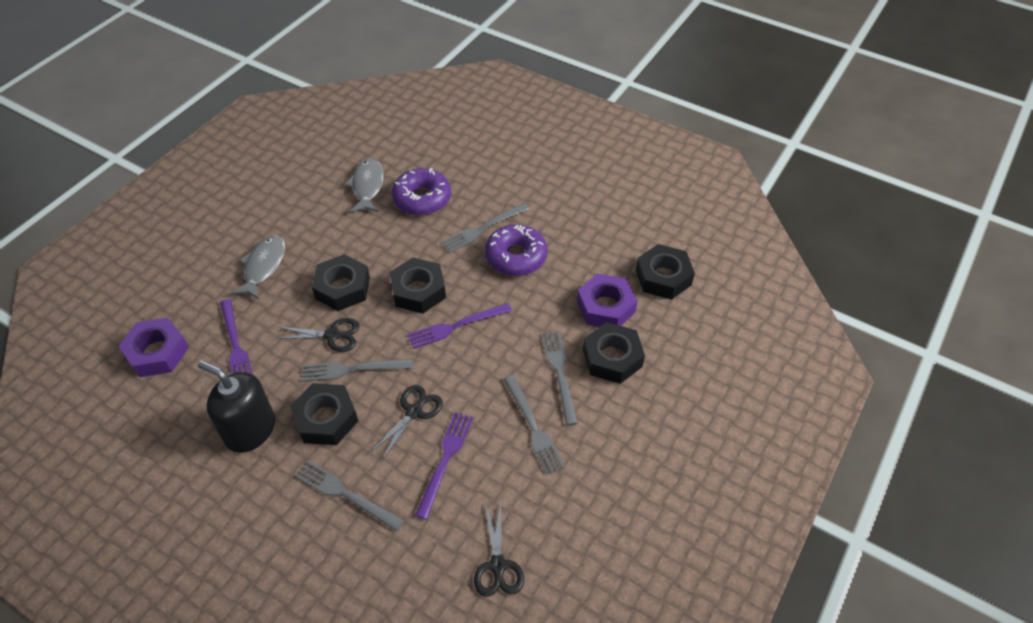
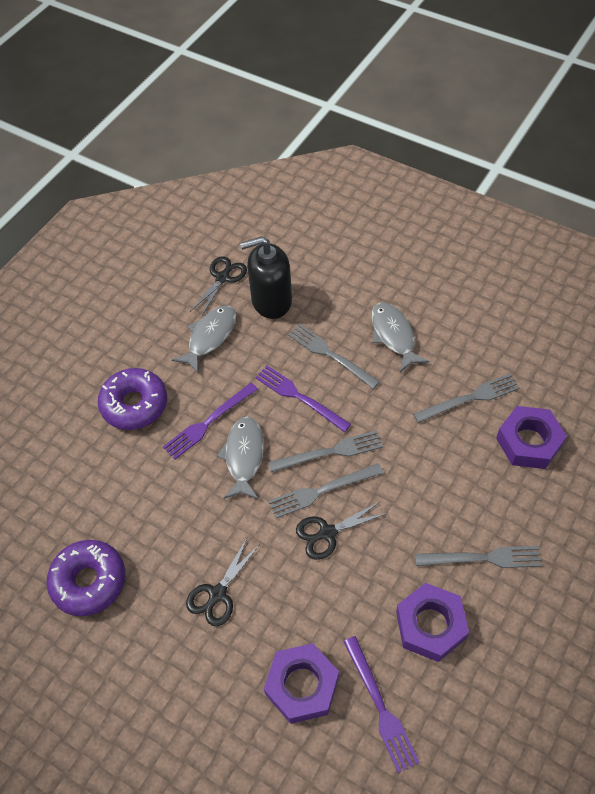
black nut: [290,383,358,445] [312,254,370,311] [389,257,446,314] [583,322,645,384] [636,244,695,300] = 5 -> none = 0
grey fish: [231,235,285,299] [345,158,383,213] = 2 -> [172,305,236,373] [217,416,264,499] [371,302,429,372] = 3
purple nut: [118,318,189,377] [577,273,637,327] = 2 -> [264,643,339,724] [396,583,469,662] [496,406,567,469] = 3

